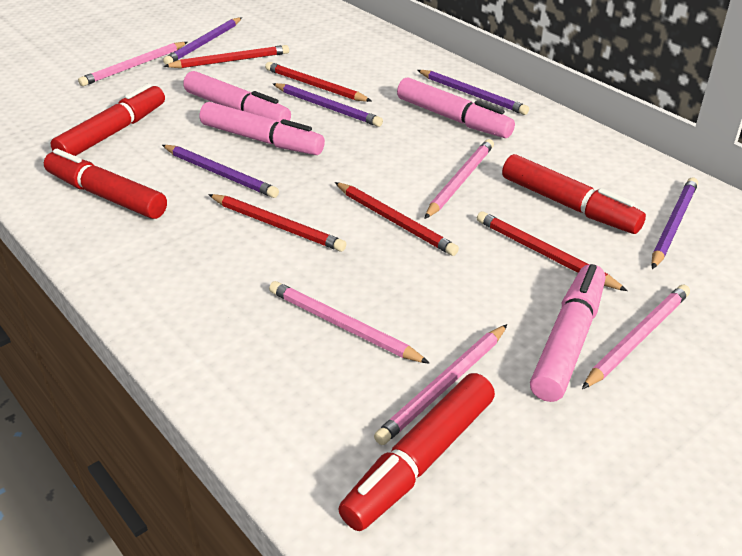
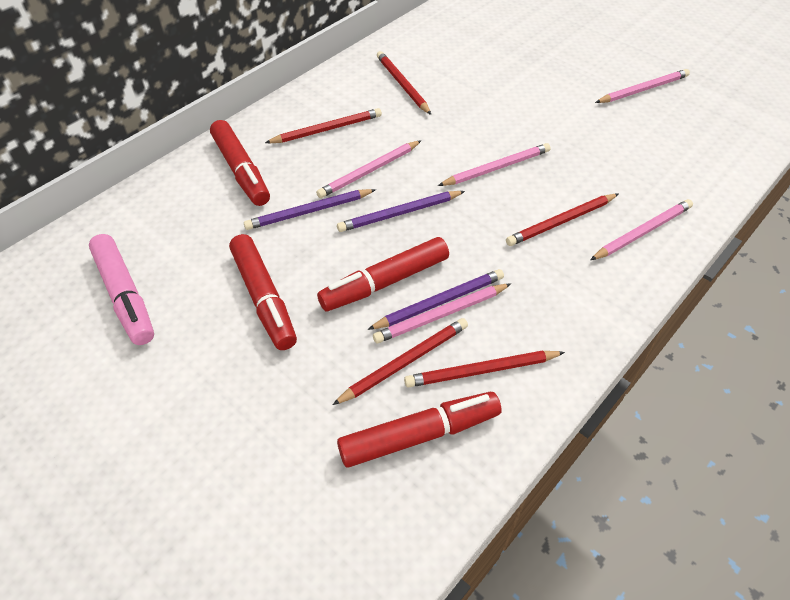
pink marker: [183,71,291,122] [200,102,325,155] [397,77,515,138] [530,264,605,402] = 4 -> [89,234,154,345] = 1
purple pencil: [162,145,279,198] [163,17,242,65] [273,83,383,127] [417,70,529,115] [652,178,698,269] = 5 -> [244,189,376,230] [337,191,465,232] [368,269,504,330] = 3

